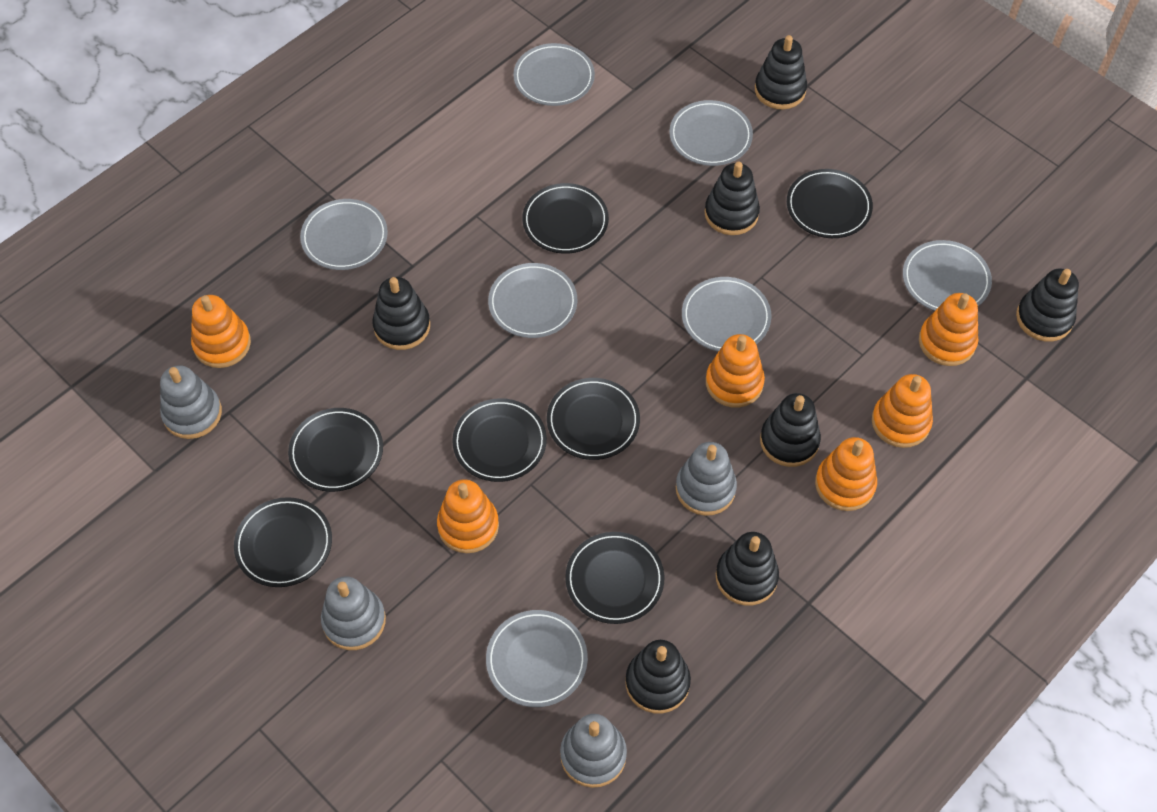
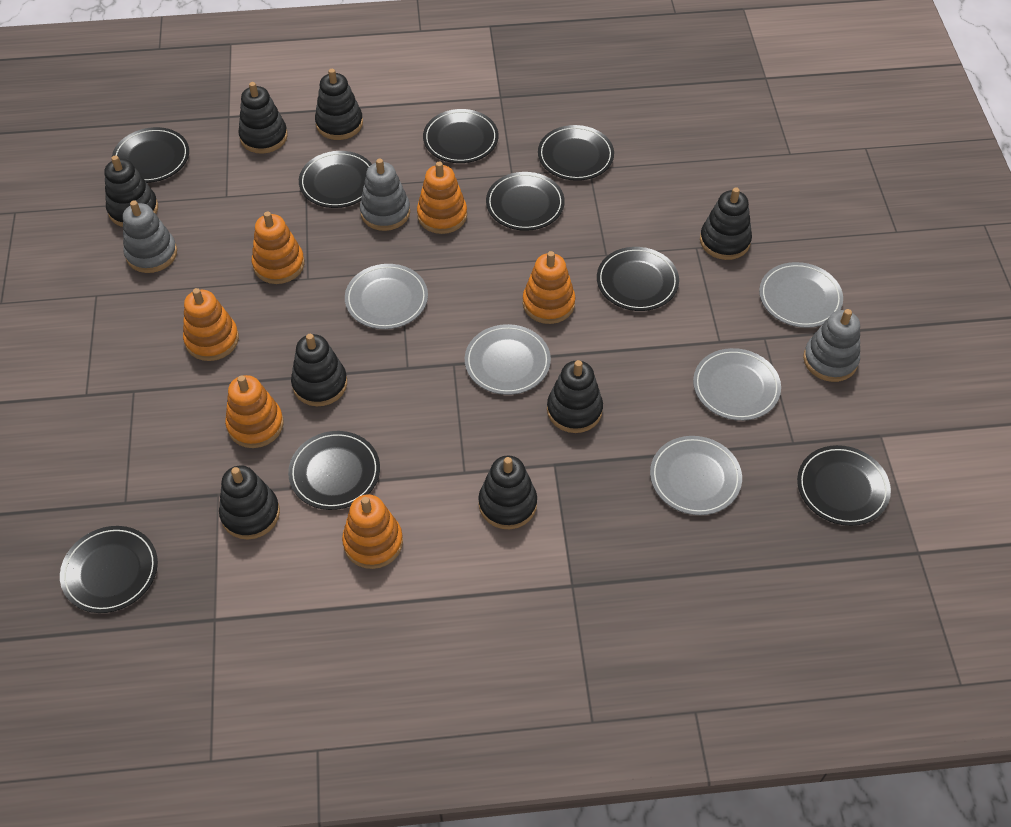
black plate: [234,497,332,587] [288,408,383,492] [452,398,547,482] [522,183,609,254] [547,378,640,460] [565,532,664,624] [787,169,873,238] = 7 -> [60,526,158,613] [112,127,189,183] [288,431,380,510] [299,151,372,208] [423,109,498,163] [486,172,565,231] [538,125,614,181] [597,247,679,311] [797,445,891,526] = 9
black stacking toy: [372,277,430,350] [626,640,691,713] [704,162,760,235] [716,532,779,606] [755,35,807,109] [760,393,821,467] [1016,268,1079,342] = 7 -> [104,155,158,227] [219,466,280,540] [238,82,288,154] [291,334,347,406] [315,69,363,140] [478,455,537,529] [547,360,603,433] [700,187,752,260] = 8
grey plate: [300,199,388,270] [486,610,588,707] [488,263,577,338] [513,43,595,106] [669,100,753,166] [682,277,772,352] [903,240,992,311] = 7 -> [345,264,428,329] [465,324,551,395] [650,436,742,515] [693,348,781,421] [759,262,843,328] = 5
grey stacking toy: [160,365,222,439] [321,576,386,650] [560,714,627,788] [676,442,737,516] = 4 -> [123,200,177,273] [360,159,410,231] [803,309,860,382] = 3

